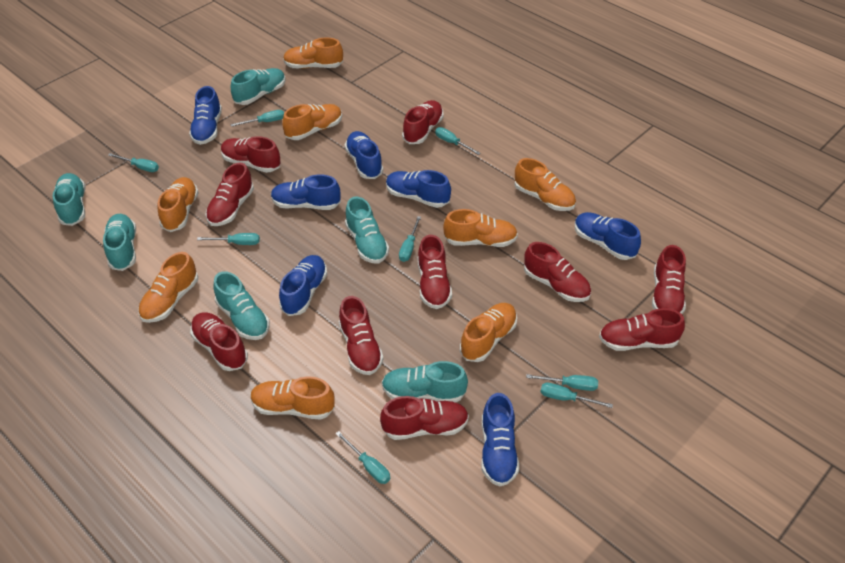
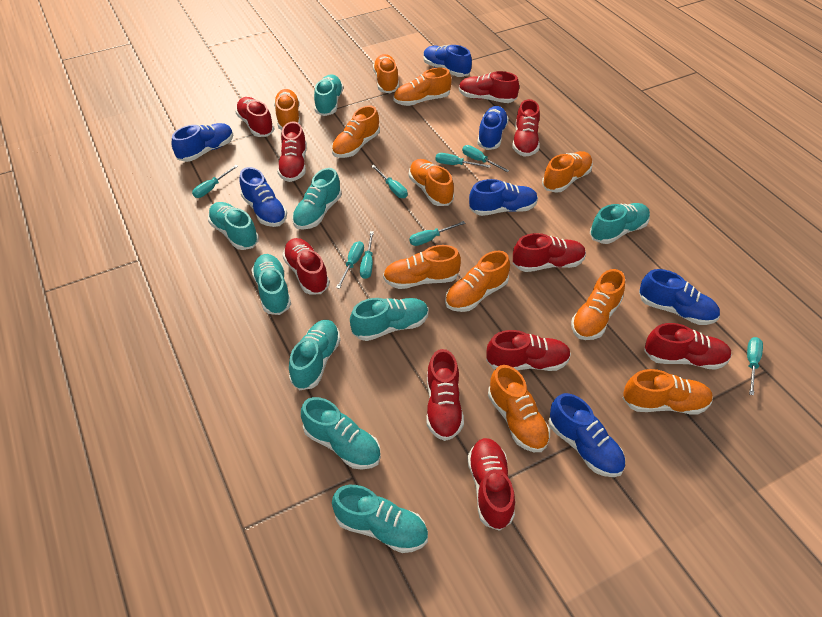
orange shoe: [138,252,198,323] [158,177,199,232] [250,377,335,420] [282,104,342,140] [283,37,343,69] [443,209,518,247] [460,303,517,362] [514,158,576,211] = 8 -> [274,89,300,130] [332,106,380,158] [373,54,399,93] [383,245,461,289] [393,68,452,106] [409,159,454,206] [445,251,510,312] [488,365,550,452] [542,151,593,193] [571,269,625,340] [622,369,713,415] = 11
turquoise shoe: [53,173,85,226] [103,214,136,271] [213,271,270,340] [231,68,286,105] [345,196,389,263] [382,361,468,403] = 6 -> [208,202,259,250] [251,254,291,315] [289,320,341,390] [292,168,342,230] [301,397,381,470] [314,74,343,116] [332,485,428,553] [350,298,429,341] [590,203,650,244] = 9

